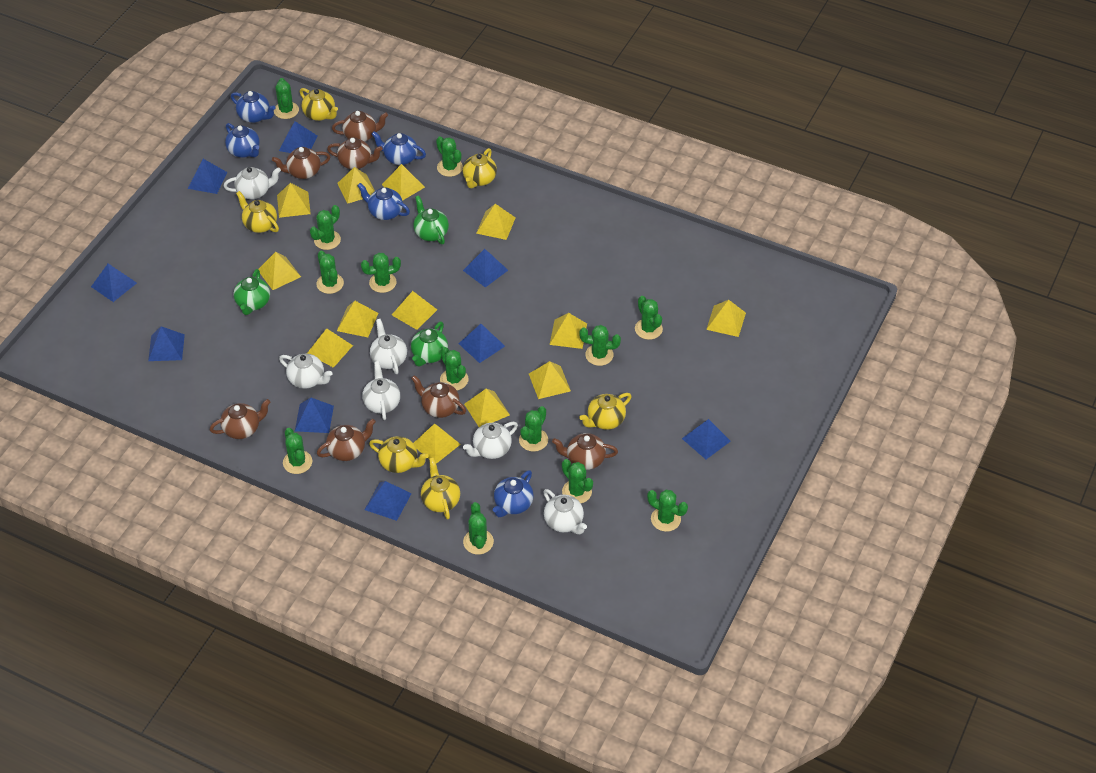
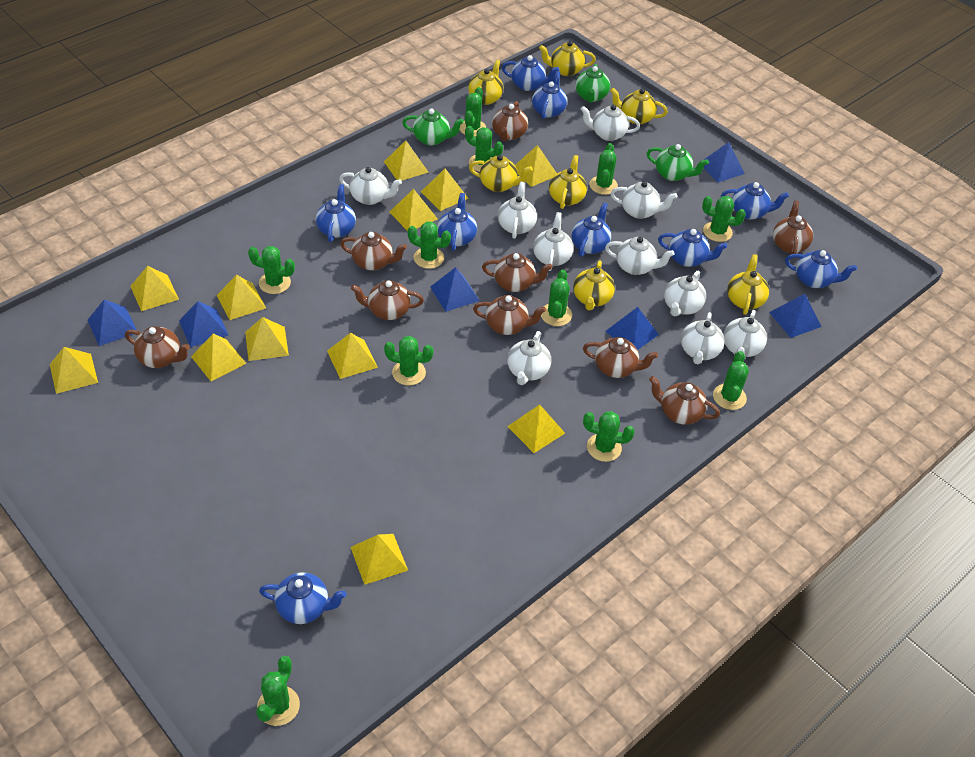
blue pyramid: [91,264,137,302] [148,326,185,361] [188,159,228,194] [279,121,317,153] [295,398,334,433] [364,481,412,521] [459,324,505,363] [463,249,508,287] [682,419,731,459] = 9 -> [88,299,136,346] [179,301,228,347] [430,267,480,312] [605,307,659,350] [704,142,745,182] [769,294,821,338] = 6
blue teapot: [225,123,260,158] [231,91,276,123] [357,183,410,220] [372,131,426,165] [493,470,533,517] = 5 -> [259,572,347,624] [316,184,356,242] [437,193,477,251] [502,55,560,91] [532,71,567,119] [571,202,611,257] [658,229,727,267] [721,182,789,220] [785,250,857,288] = 9
brown teapot: [210,399,270,439] [272,147,330,179] [317,419,376,461] [327,138,383,169] [332,111,388,142] [411,375,466,418] [552,433,618,470] = 7 -> [125,326,190,368] [340,232,407,270] [351,280,424,320] [473,295,546,335] [482,253,552,292] [492,101,528,141] [583,337,658,378] [649,376,720,425] [773,200,813,255] = 9
green cactus: [274,78,299,119] [283,428,312,474] [310,205,341,250] [316,251,344,294] [361,253,401,293] [436,136,463,177] [440,347,468,390] [463,502,494,554] [519,406,548,452] [562,459,593,503] [579,325,621,366] [635,296,663,340] [647,490,688,532] = 13 -> [248,246,295,294] [256,656,300,726] [384,336,433,386] [407,222,451,269] [460,87,486,137] [465,126,503,172] [541,269,572,326] [583,411,635,462] [589,143,618,195] [702,196,746,242] [713,351,749,410] = 11
white teapot: [224,167,281,199] [279,354,333,389] [362,361,400,420] [370,319,407,374] [463,422,518,459] [543,489,587,534] = 6 -> [339,167,402,205] [498,182,537,239] [507,331,551,385] [533,212,574,271] [581,105,640,141] [605,237,675,275] [611,181,677,219] [664,271,706,316] [681,312,725,364] [724,310,767,357] = 10
yellow pyramid: [259,252,301,290] [277,183,311,218] [307,328,353,368] [337,167,375,204] [337,301,378,337] [382,164,425,201] [392,291,437,330] [413,424,461,464] [464,389,510,427] [476,204,515,240] [529,361,571,399] [549,313,587,349] [706,300,746,337] = 13 -> [50,347,98,394] [130,266,179,311] [191,334,247,381] [217,275,266,320] [245,317,289,361] [327,333,378,379] [351,534,408,585] [384,140,429,181] [390,189,438,230] [421,169,469,211] [507,404,565,453] [515,145,557,187] = 12
yellow teapot: [236,191,279,233] [300,88,338,121] [369,436,429,473] [421,457,460,519] [463,148,497,188] [579,393,632,430] = 6 -> [468,59,503,105] [469,155,533,192] [539,41,596,76] [549,155,587,209] [573,260,615,310] [610,88,668,124] [727,254,769,315] = 7

